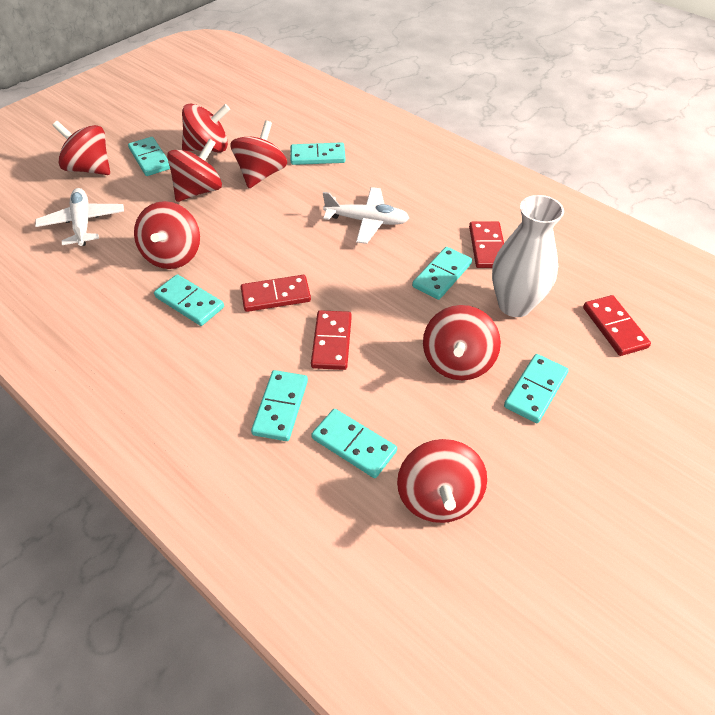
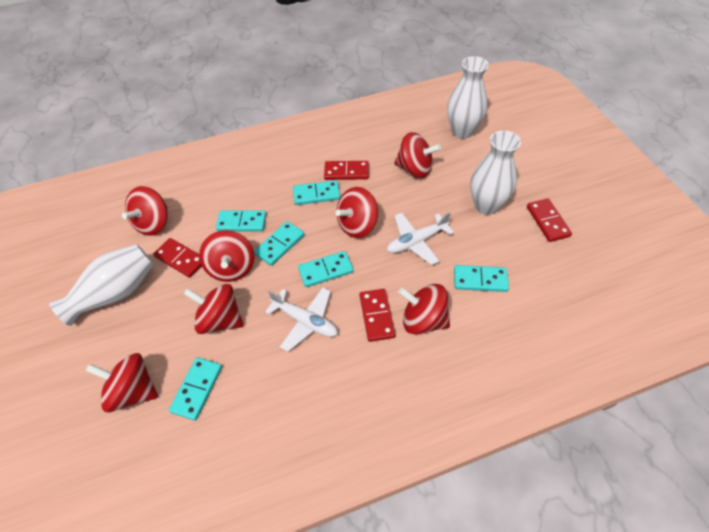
turquoise domino: [128,137,170,176] [154,274,224,326] [251,370,308,441] [291,142,346,165] [311,409,397,478] [412,247,472,300] [504,354,569,423] = 7 -> [169,357,222,421] [216,210,266,232] [254,221,304,266] [293,180,340,205] [298,251,354,287] [454,265,509,292] = 6
white vase: [492,195,564,317] = 1 -> [49,244,154,326] [447,56,489,139] [470,130,521,215] = 3

